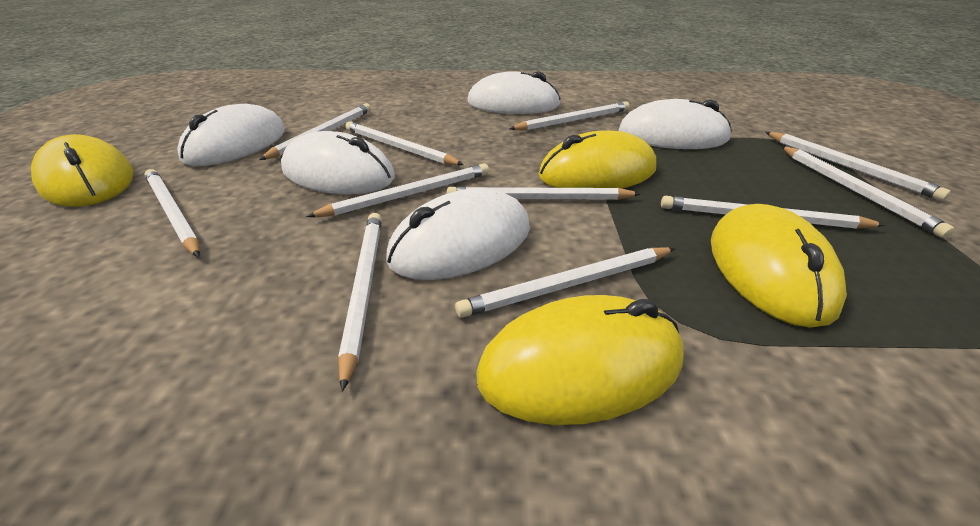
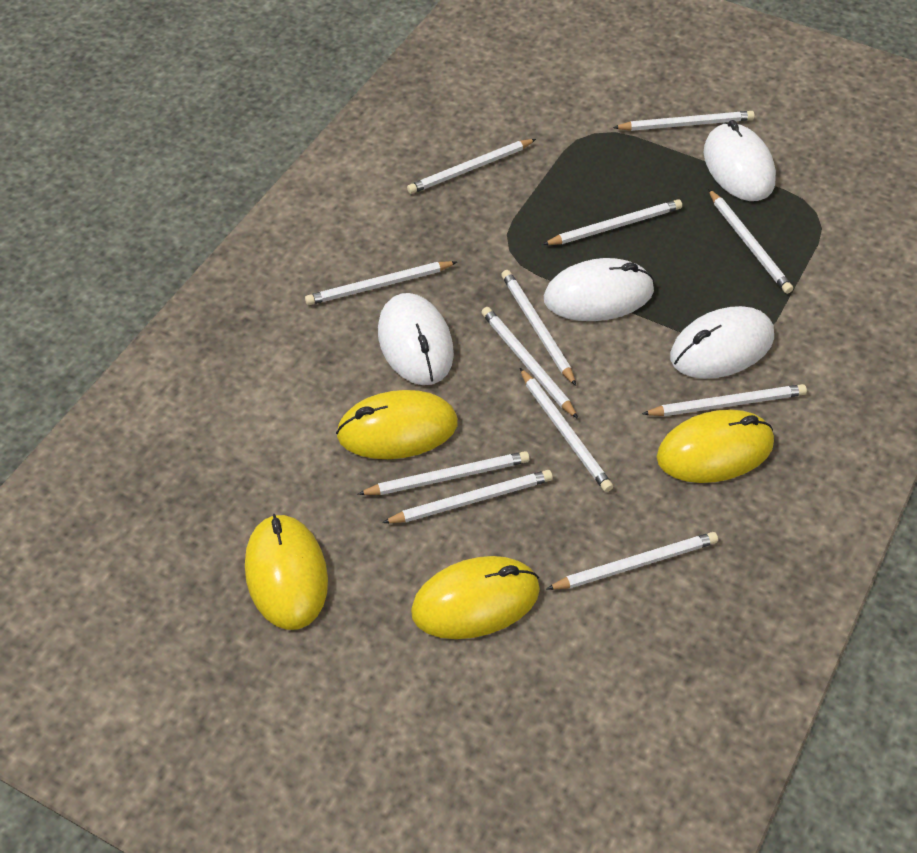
white mouse: [178,104,285,166] [281,131,395,194] [386,189,530,280] [467,71,561,114] [618,99,732,149] = 5 -> [378,293,454,385] [544,258,654,321] [670,306,774,379] [704,120,776,201] = 4
white pencil: [144,169,200,257] [259,103,371,160] [306,163,489,217] [338,213,382,392] [345,121,464,165] [447,186,641,200] [455,247,675,318] [509,102,630,131] [661,196,886,229] [765,132,951,201] [781,146,955,238] = 11 -> [305,261,457,305] [358,451,530,495] [382,470,553,523] [407,139,536,194] [482,307,578,419] [501,270,576,386] [520,368,613,492] [542,199,682,245] [547,532,718,590] [613,111,755,131] [642,384,807,416] [708,189,793,294] = 12

